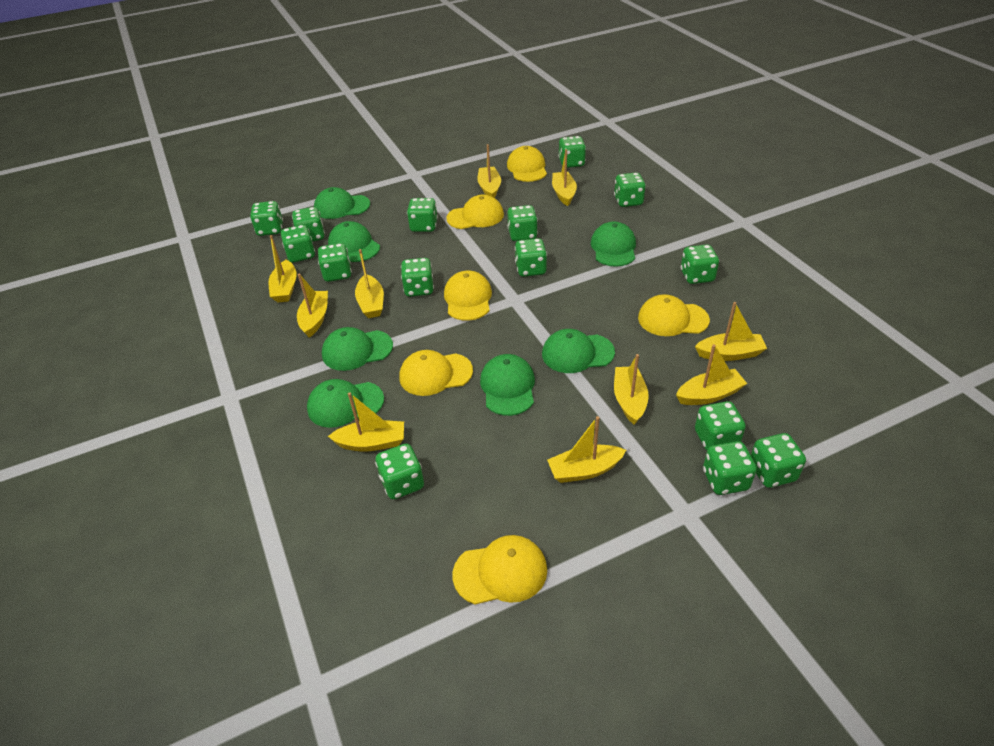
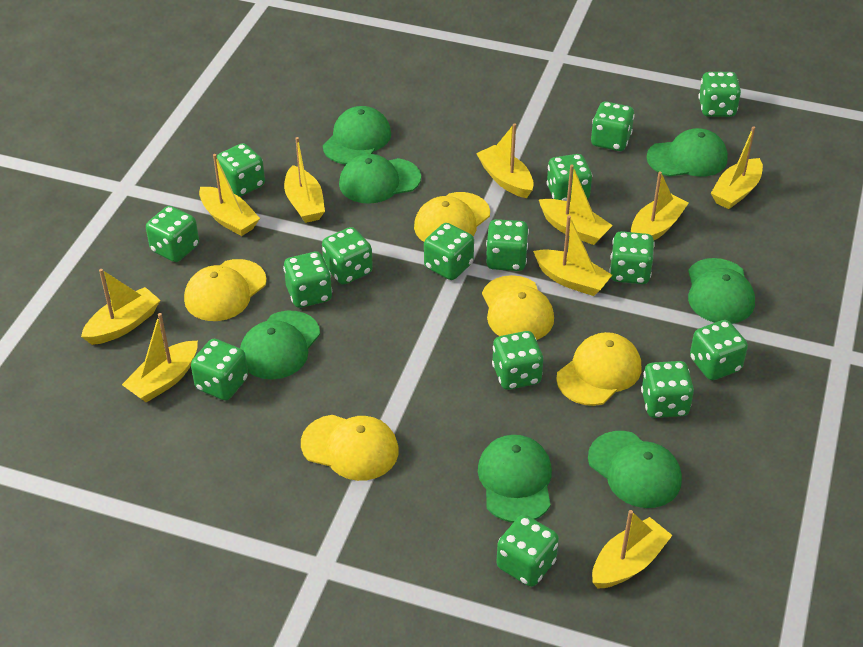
yellow cap: [399,350,473,396] [444,271,492,321] [446,195,504,229] [453,535,547,604] [507,146,547,182] [638,294,710,336] = 6 -> [184,259,267,321] [301,415,399,481] [414,192,490,242] [482,275,554,340] [556,332,641,406] = 5

